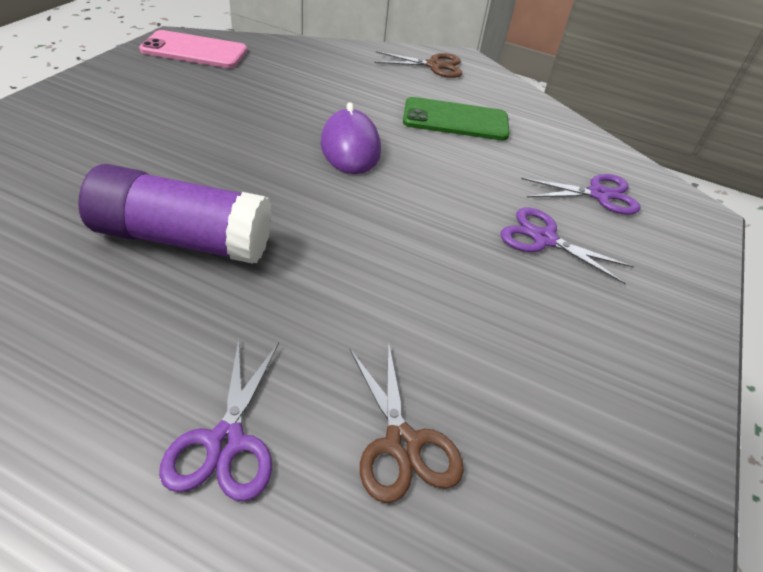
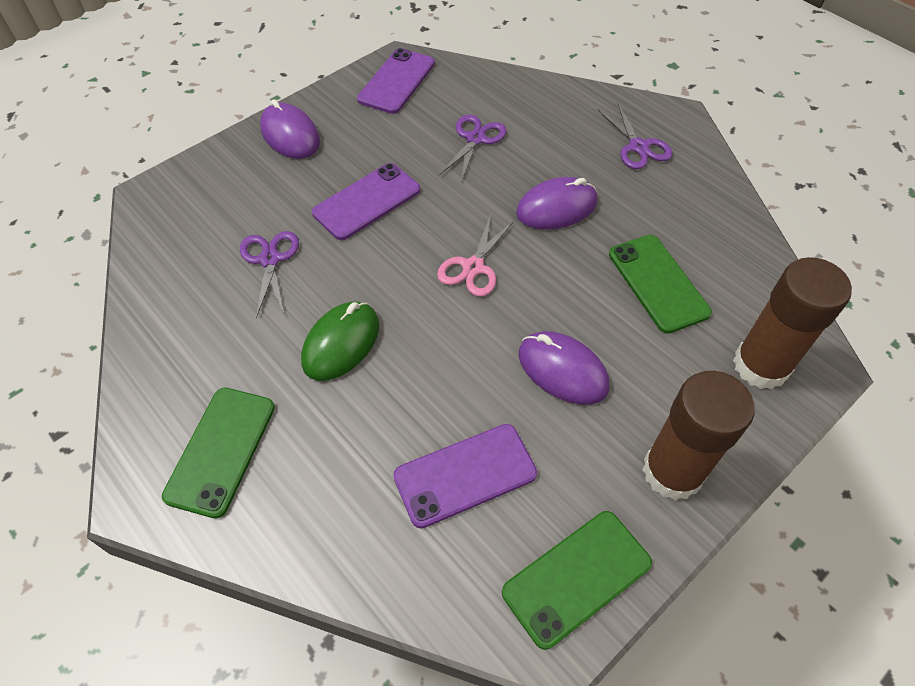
brown glue stick: none = 0 -> [642,371,755,500] [733,257,852,389] = 2
brown scissors: [350,340,464,503] [375,51,462,78] = 2 -> none = 0
green mouse: none = 0 -> [301,302,379,381] = 1
green phone: [403,97,510,140] = 1 -> [162,388,275,519] [502,511,652,650] [609,235,712,334] = 3
pink phone: [139,30,247,68] = 1 -> none = 0
pink scissors: none = 0 -> [437,214,514,297] = 1
purple glue stick: [78,164,272,264] = 1 -> none = 0
purple mouse: [320,102,381,174] = 1 -> [260,100,320,159] [516,177,598,229] [519,331,609,405] = 3
purple phone: none = 0 -> [312,163,420,240] [357,48,435,114] [393,424,537,528] = 3

